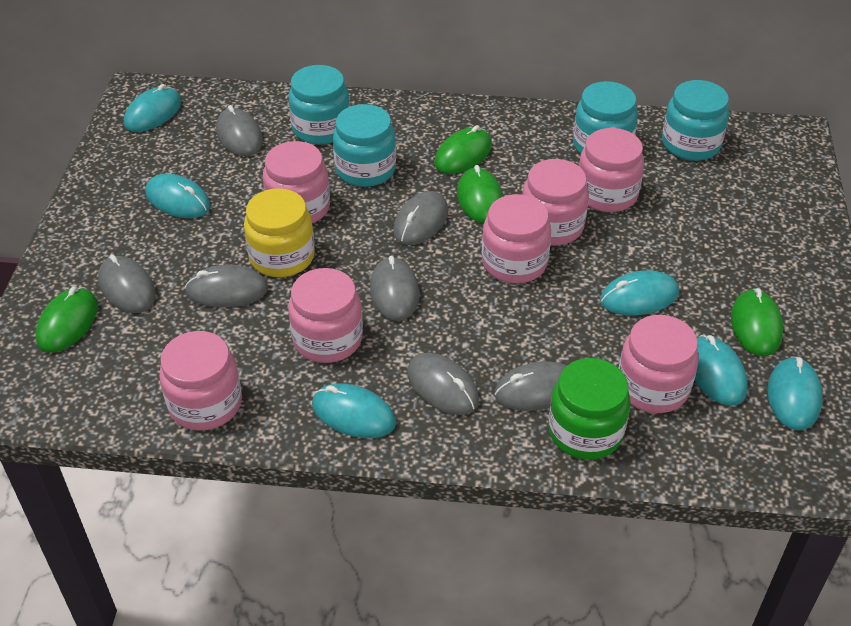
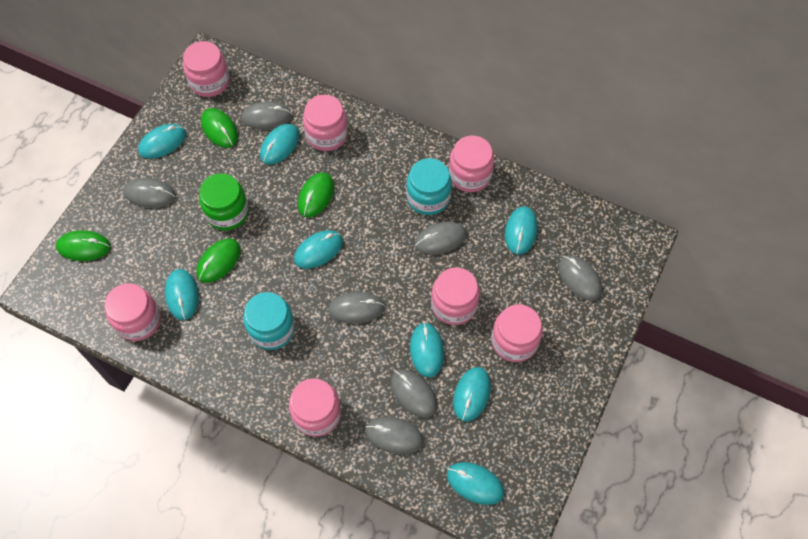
turquoise jar: [289,65,350,145] [333,104,396,187] [573,81,638,154] [662,80,729,161] = 4 -> [243,292,295,350] [406,158,452,215] = 2
turquoise mouse: [124,84,182,132] [146,173,211,218] [312,383,396,438] [600,270,679,315] [694,335,748,406] [767,357,823,430] = 6 -> [138,124,186,159] [165,269,199,320] [260,124,300,165] [294,230,343,269] [410,323,444,378] [447,462,504,505] [453,367,491,422] [505,206,538,255] = 8
yellow jar: [244,188,315,277] = 1 -> none = 0

